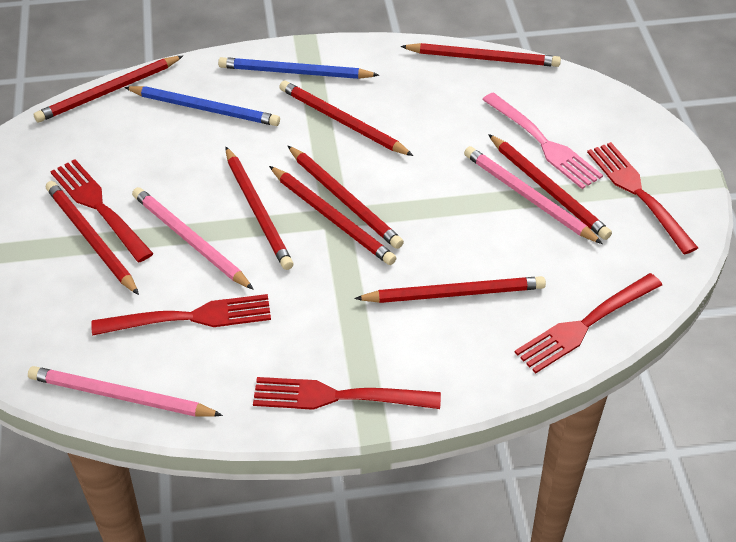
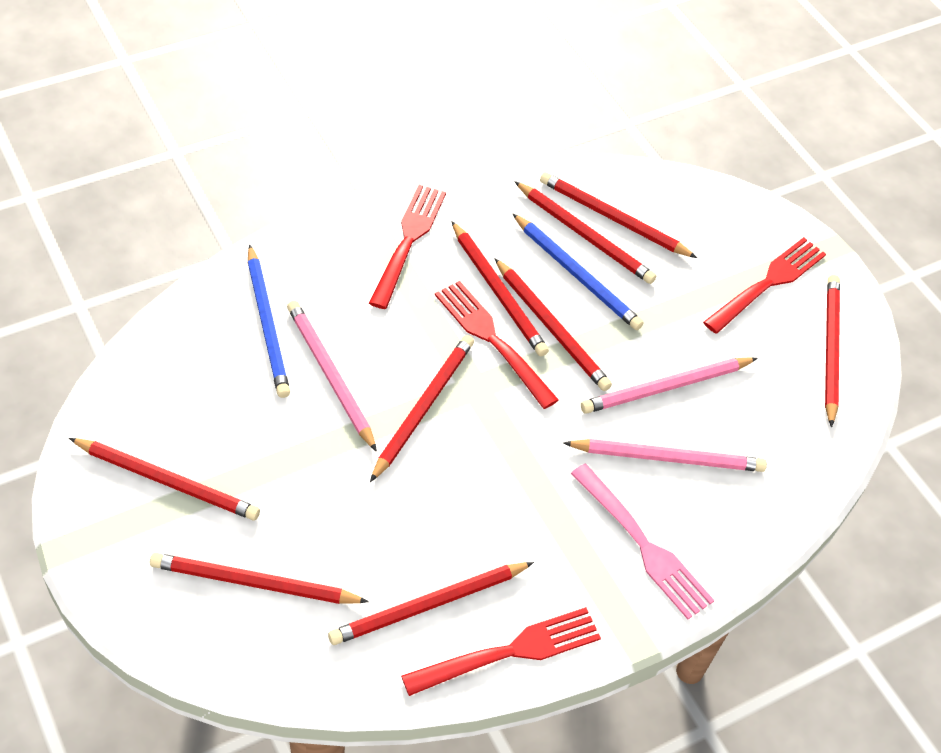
red fork: [50,159,154,262] [91,294,271,336] [253,377,441,410] [515,273,662,373] [587,142,698,254] = 5 -> [369,185,446,309] [401,607,601,696] [435,281,559,409] [703,237,826,334] = 4

